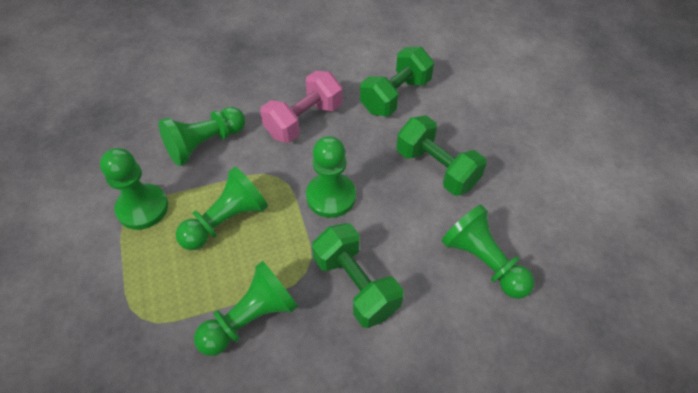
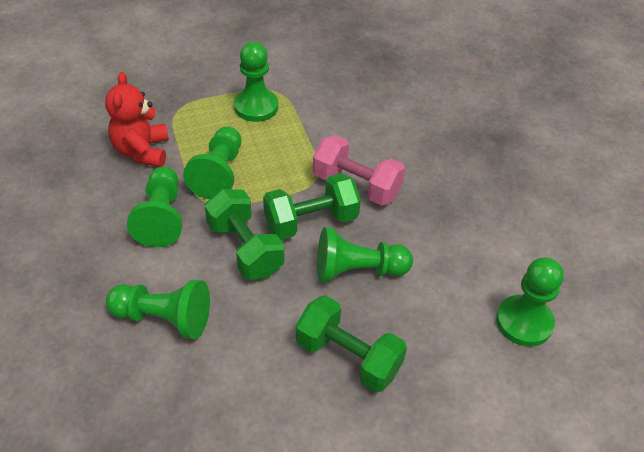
red teddy bear: none = 0 -> [105,72,169,167] = 1

